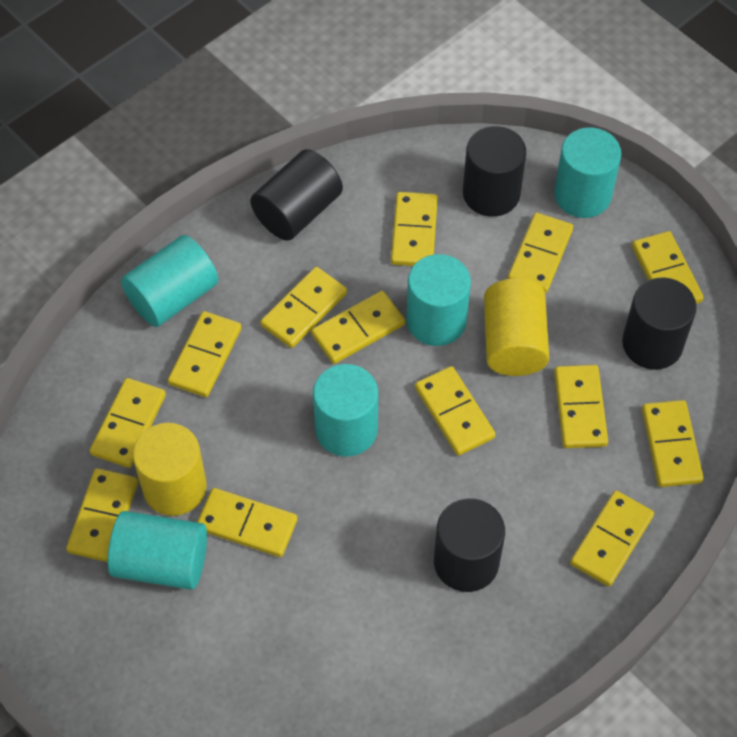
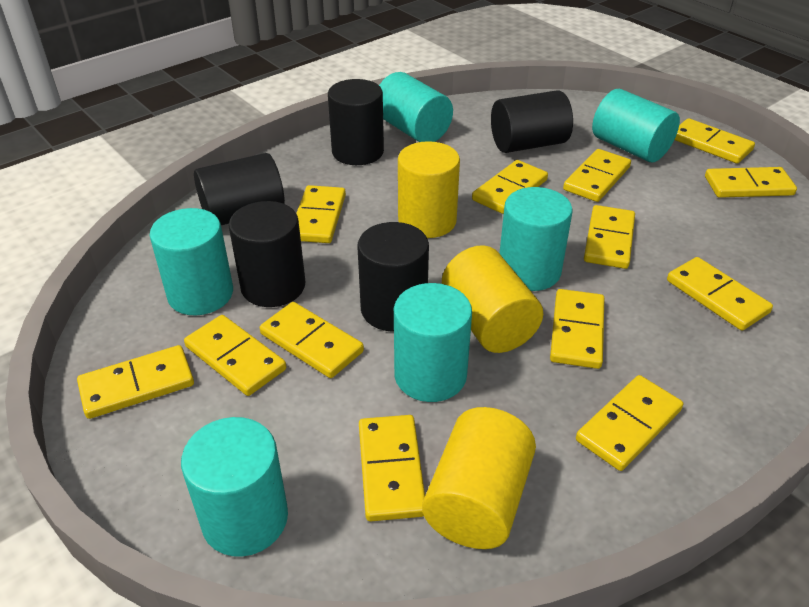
black cylinder: [250,149,343,241] [434,498,505,592] [463,126,526,217] [622,277,697,370] = 4 -> [194,153,285,225] [229,201,305,307] [328,79,384,165] [358,222,429,331] [491,90,573,153] = 5
turquoise cylinder: [108,511,207,590] [121,235,218,327] [313,364,378,457] [406,254,471,346] [554,127,621,218] = 5 -> [149,208,233,315] [181,417,288,557] [379,72,453,142] [394,283,472,402] [499,187,573,291] [592,89,680,162] = 6
yellow cylinder: [133,423,207,516] [484,278,549,376] = 2 -> [398,141,460,238] [422,407,536,549] [442,245,543,353] = 3

